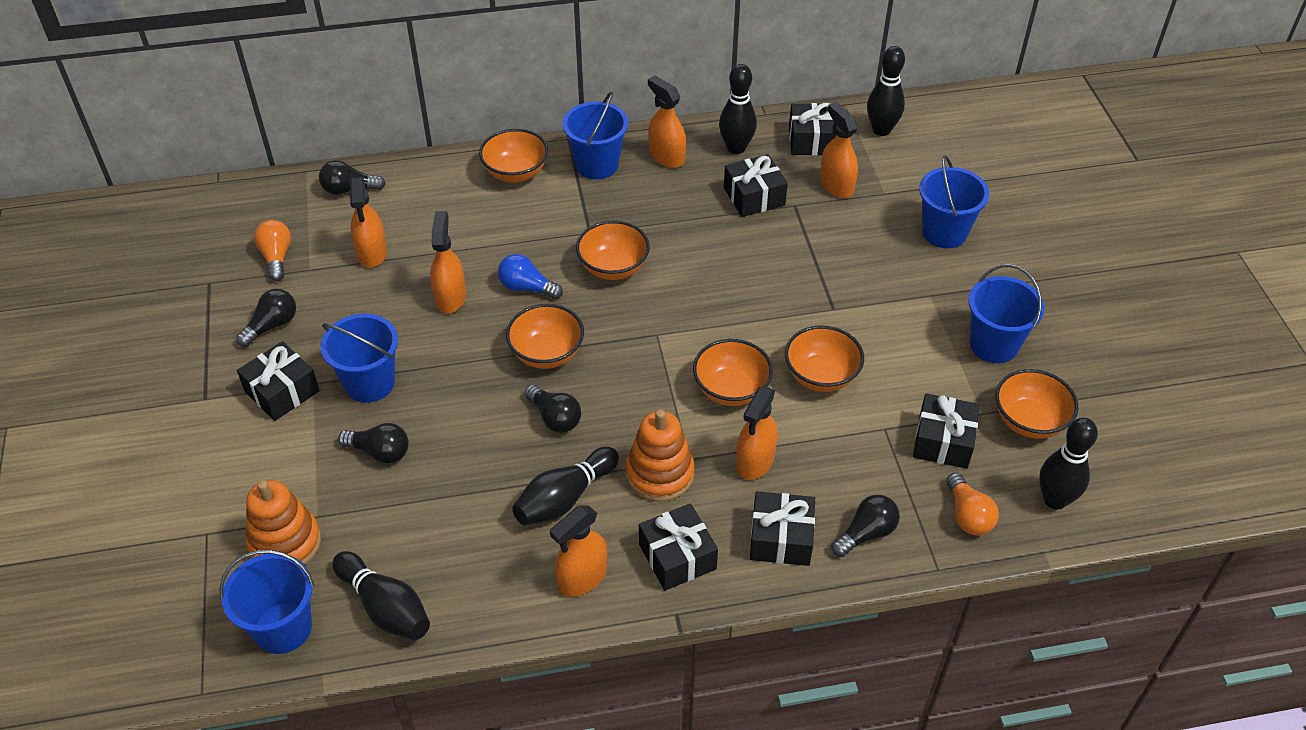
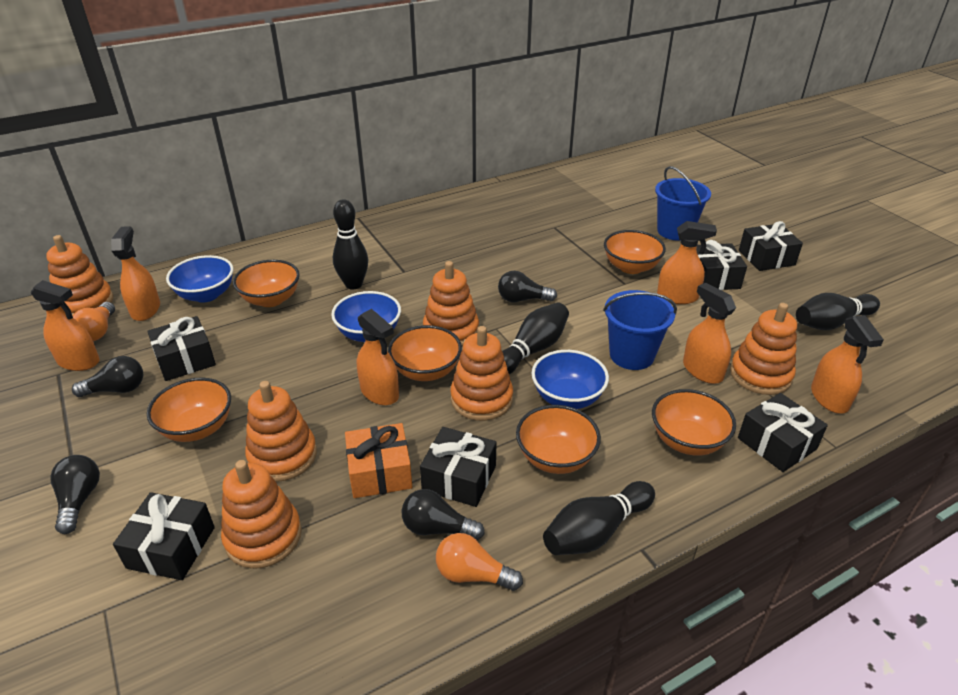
black bowling pin: [332,551,430,640] [512,447,619,525] [719,64,757,154] [867,46,905,136] [1039,418,1098,510] = 5 -> [333,199,368,290] [502,303,569,374] [543,481,655,555] [796,293,880,330] = 4
black light bulb: [236,289,296,347] [319,160,386,195] [338,423,409,464] [524,384,581,433] [831,494,900,557] = 5 -> [50,455,100,534] [72,356,143,397] [401,489,484,540] [498,271,557,302] = 4
blue bowl: none = 0 -> [166,255,233,303] [331,291,401,342] [532,350,609,409] = 3
blue bucket: [219,550,314,654] [321,314,398,403] [563,92,628,179] [919,155,989,248] [968,264,1045,363] = 5 -> [603,290,677,370] [655,166,711,241] = 2
blue light bulb: [498,254,563,299] = 1 -> none = 0
orange gift: none = 0 -> [345,423,412,498] = 1
orange stacking toy: [246,480,321,565] [626,410,695,502] = 2 -> [46,235,113,315] [221,460,302,569] [245,381,317,482] [423,261,479,346] [450,326,513,421] [730,303,797,395] = 6

